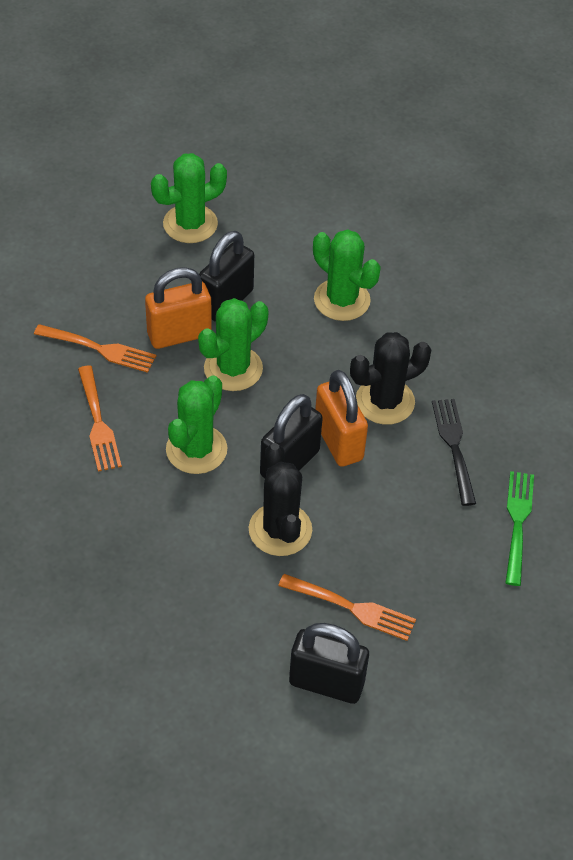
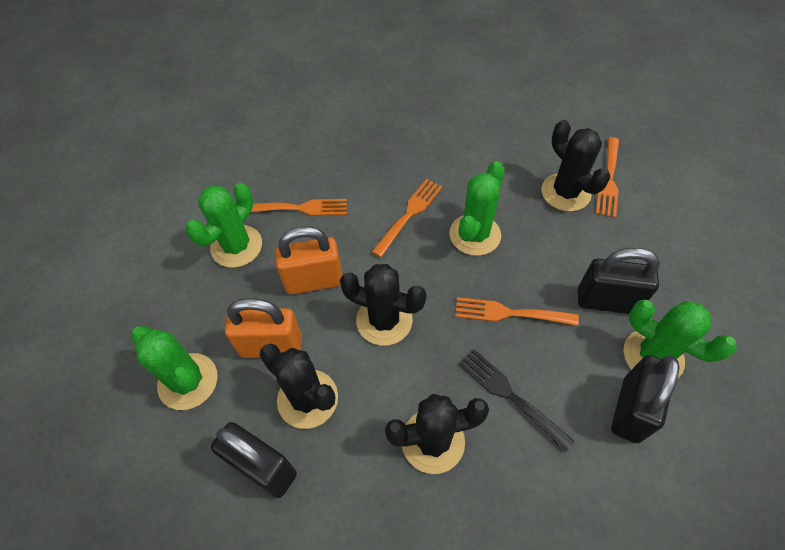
black cactus: [249,443,312,556] [350,332,431,425] = 2 -> [260,343,338,429] [340,264,427,346] [385,394,489,474] [541,120,610,212] = 4
green fork: [505,471,534,586] = 1 -> none = 0
orange fork: [34,324,156,373] [78,366,122,472] [278,574,416,641] = 3 -> [251,199,347,216] [372,179,443,258] [455,297,579,326] [596,137,619,218] = 4

